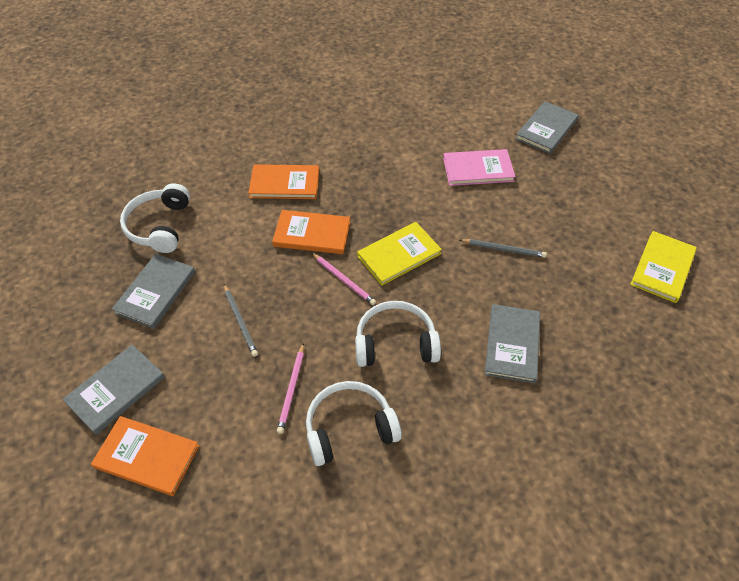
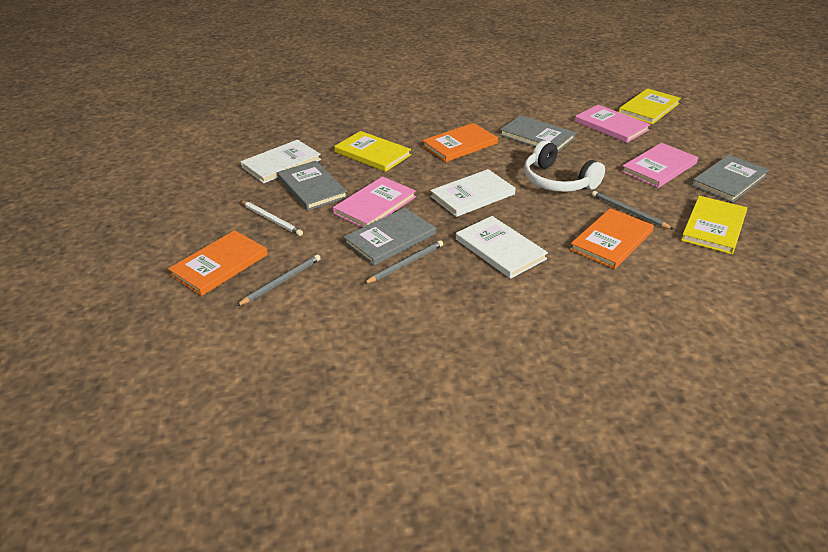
grey pencil: [224,284,258,357] [460,239,547,258] = 2 -> [236,254,321,306] [364,240,443,284] [592,191,674,230] = 3
pink book: [443,149,516,186] = 1 -> [333,176,416,228] [575,105,650,143] [621,143,698,188] = 3
pink pencil: [277,343,304,434] [312,253,376,305] = 2 -> none = 0
white book: none = 0 -> [241,140,321,183] [430,169,516,217] [456,216,548,279] = 3
white headphones: [120,183,190,253] [306,381,402,466] [355,301,441,367] = 3 -> [524,140,605,192] = 1
white pencil: none = 0 -> [241,201,303,236] = 1
yellow book: [357,222,442,286] [630,231,697,303] = 2 -> [334,131,411,172] [619,88,681,124] [681,196,747,254] = 3

